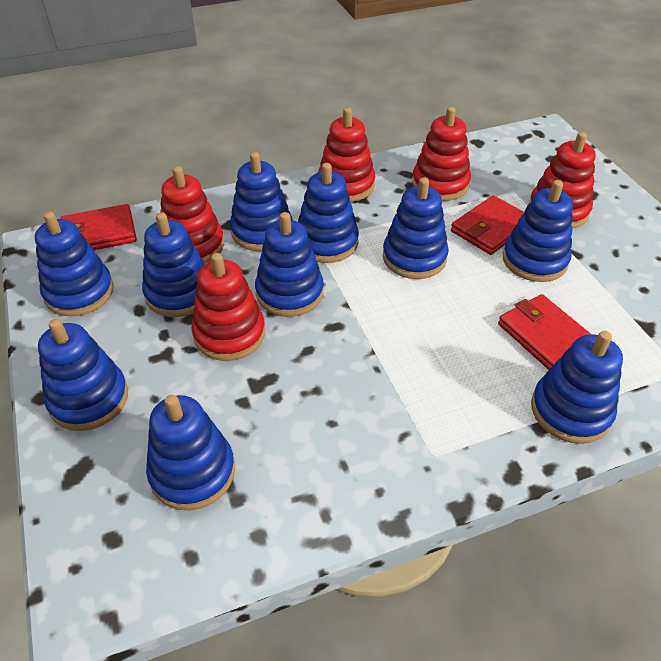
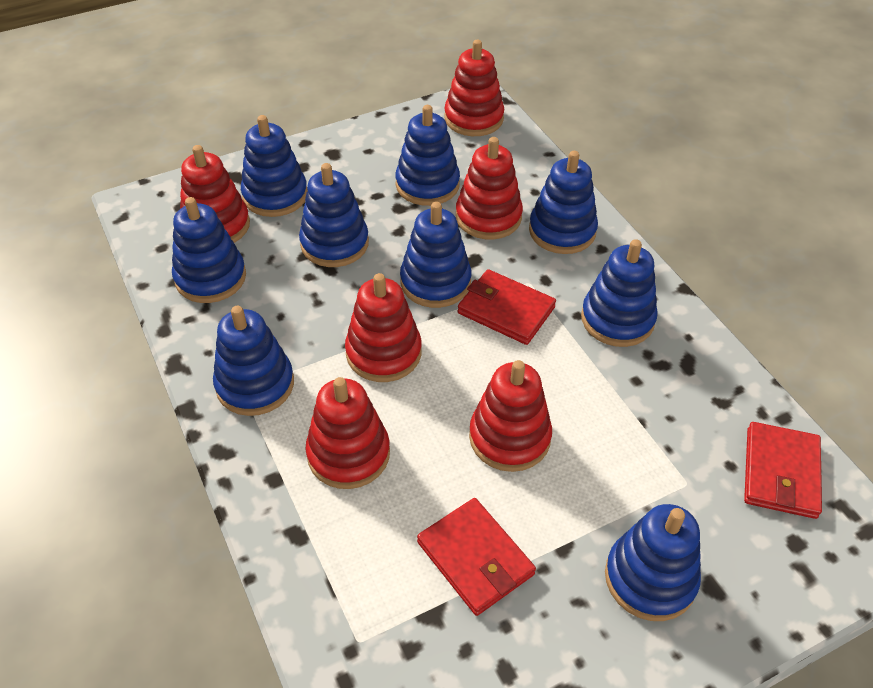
blue stacking toy: [35,212,114,316] [38,319,128,431] [142,212,205,317] [146,395,235,510] [230,152,292,251] [255,212,324,317] [298,163,359,263] [383,177,449,279] [503,180,573,282] [531,331,623,444] = 10 -> [172,197,246,303] [213,306,294,416] [241,115,307,217] [299,163,369,267] [395,105,460,206] [400,202,471,308] [529,151,598,254] [581,239,658,347] [605,504,701,621] = 9
red stacking toy: [160,166,224,264] [191,253,265,361] [318,107,375,202] [412,107,471,201] [529,132,596,229] = 5 -> [180,145,250,243] [305,377,390,489] [345,273,422,382] [444,40,504,136] [456,137,523,239] [469,360,552,472] = 6

